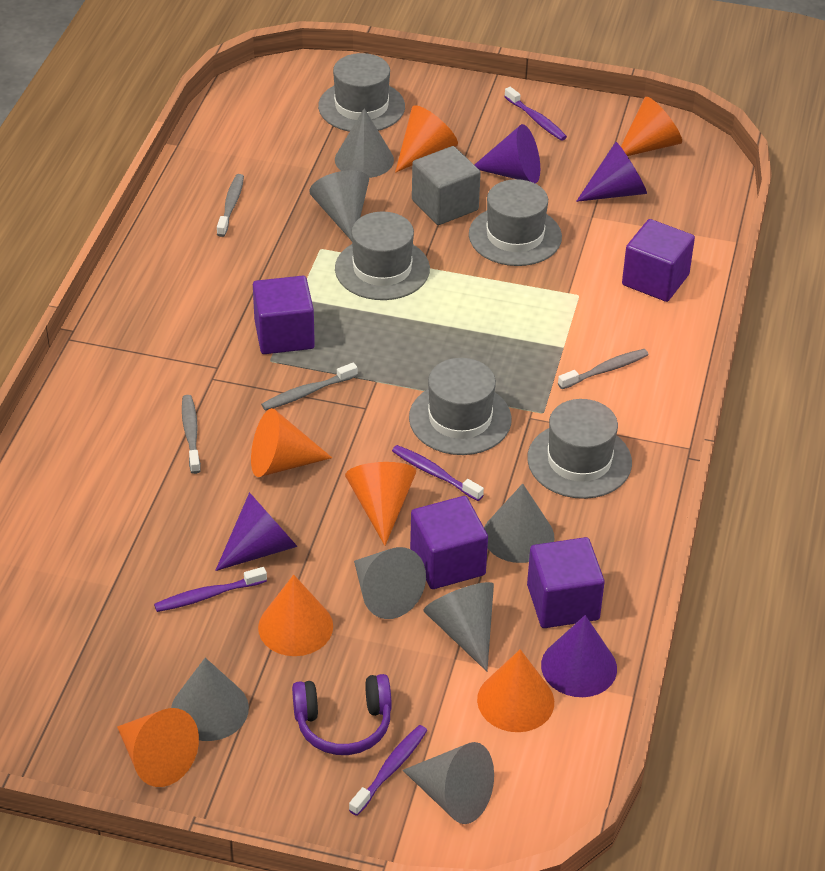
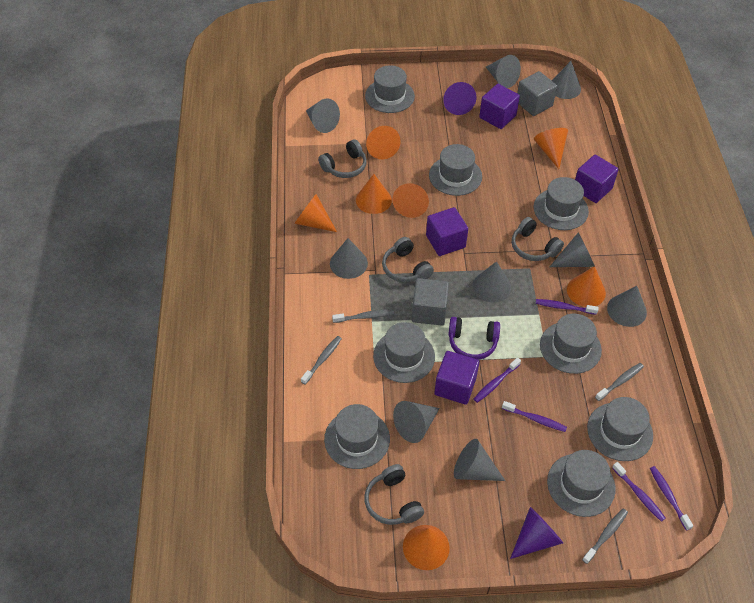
grey cone: [171,658,249,741] [309,170,369,241] [335,108,394,178] [354,547,426,619] [403,742,494,824] [423,582,494,671] [484,484,554,563] = 7 -> [306,99,340,133] [330,238,368,279] [393,401,440,443] [454,439,505,481] [473,261,511,303] [486,55,521,88] [550,233,595,267] [552,61,581,99] [607,286,647,327] = 9
grey cube: [412,146,481,225] = 1 -> [412,278,449,326] [517,71,557,116] = 2
grey hat: [318,53,405,132] [335,212,430,300] [409,358,512,455] [469,179,562,266] [527,399,632,499] = 5 -> [324,404,390,469] [365,65,415,113] [373,322,435,383] [429,144,482,196] [534,177,589,230] [540,314,602,374] [547,450,616,517] [587,397,653,461] = 8
grey headphones: none = 0 -> [318,139,367,178] [364,464,424,525] [382,237,434,283] [512,217,564,261] = 4
purple cone: [215,492,298,571] [474,124,540,183] [541,615,617,697] [576,142,647,202] = 4 -> [443,82,476,115] [510,507,563,559] = 2
purple toothbrush: [154,567,267,612] [349,725,427,816] [392,445,484,501] [504,87,567,141] = 4 -> [473,357,521,403] [502,401,567,432] [536,299,599,315] [612,462,666,522] [650,466,693,531] = 5

